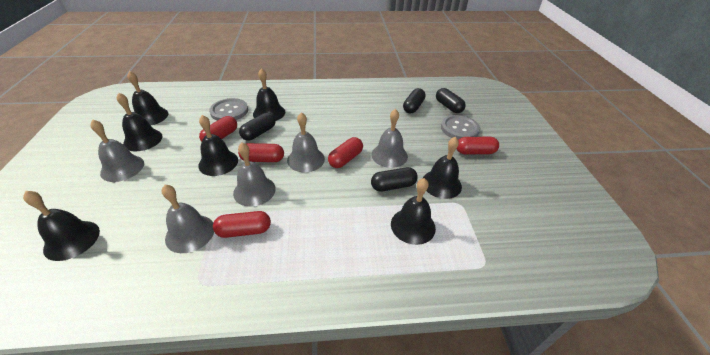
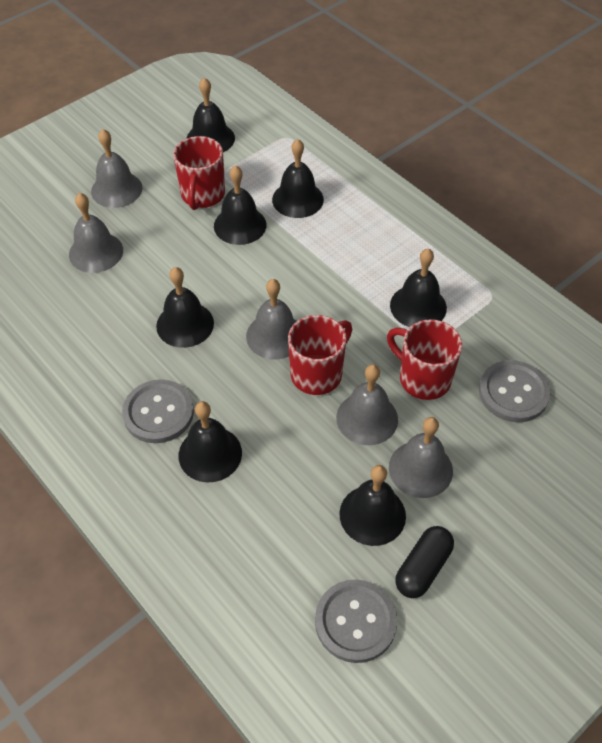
black capsule: [239,113,275,141] [371,167,418,191] [403,88,426,113] [436,88,466,113] = 4 -> [395,526,454,598] = 1
grey button: [209,98,248,121] [441,115,480,140] = 2 -> [122,379,194,443] [315,580,397,663] [479,360,550,422] = 3
red capsule: [199,116,237,142] [213,211,271,238] [238,143,284,162] [328,137,363,168] [457,137,499,154] = 5 -> none = 0
red mug: none = 0 -> [173,136,225,210] [288,315,352,395] [387,319,462,400] = 3

